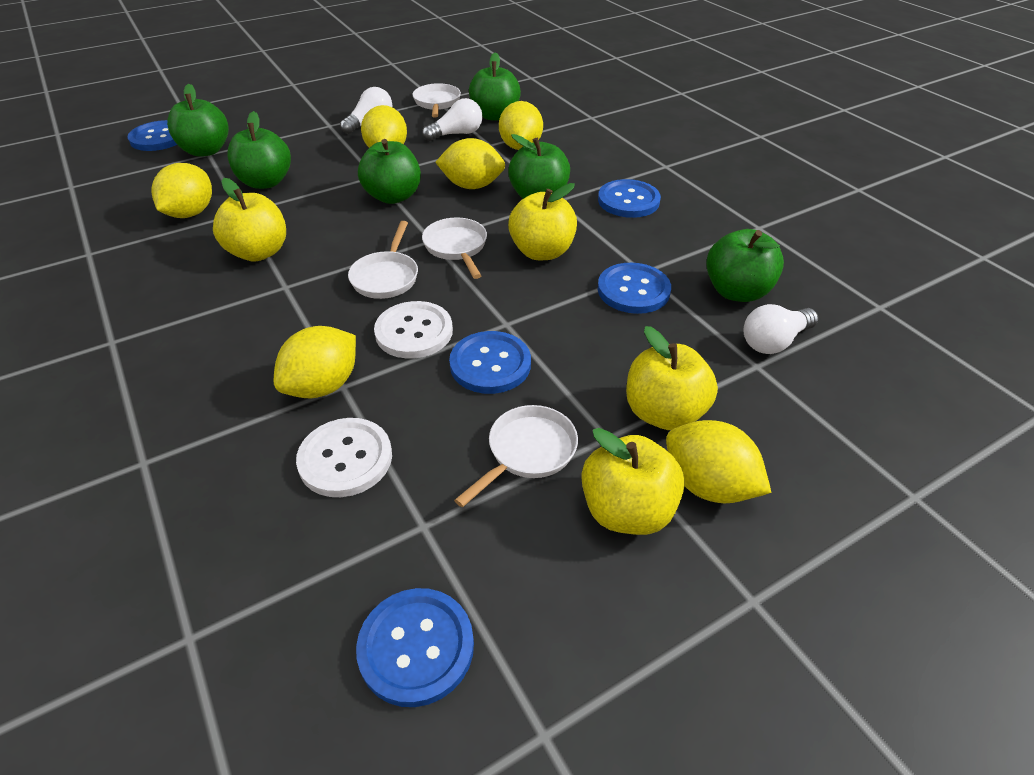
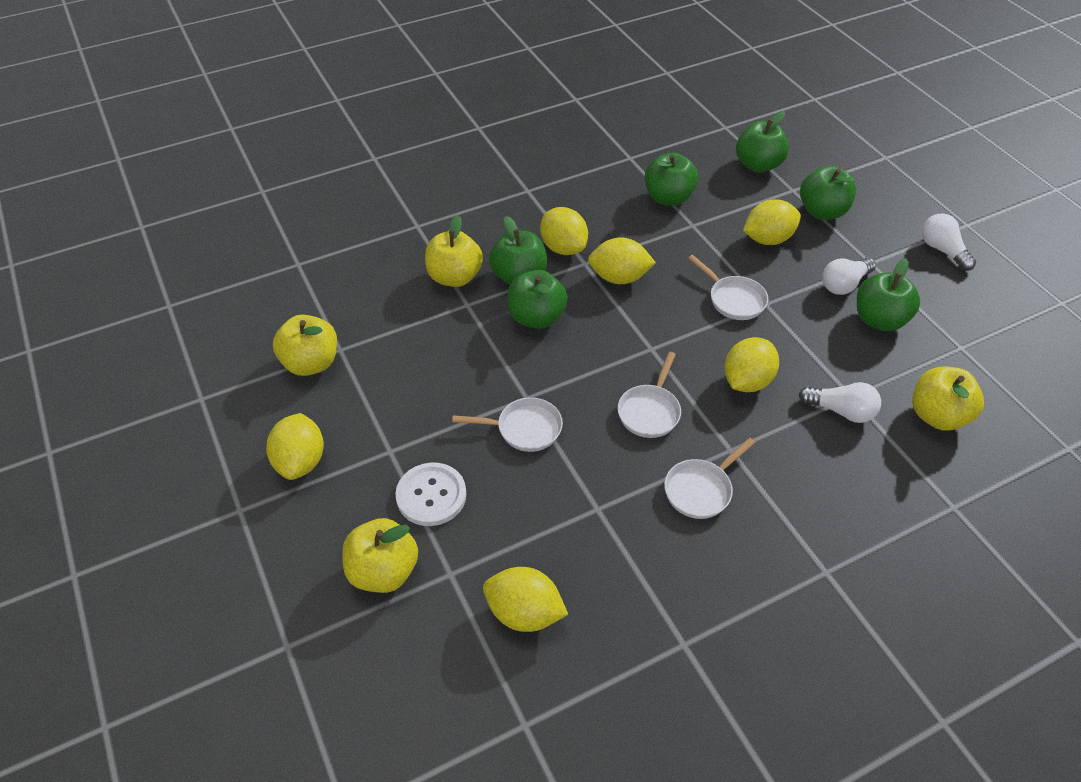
blue button: [127,120,177,151] [356,588,474,707] [449,331,531,394] [598,179,661,218] [598,263,671,314] = 5 -> none = 0
white button: [296,418,392,497] [374,301,453,359] = 2 -> [396,463,467,526] = 1

